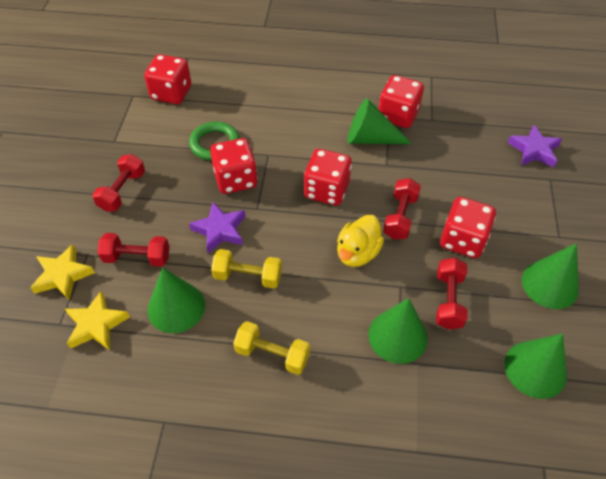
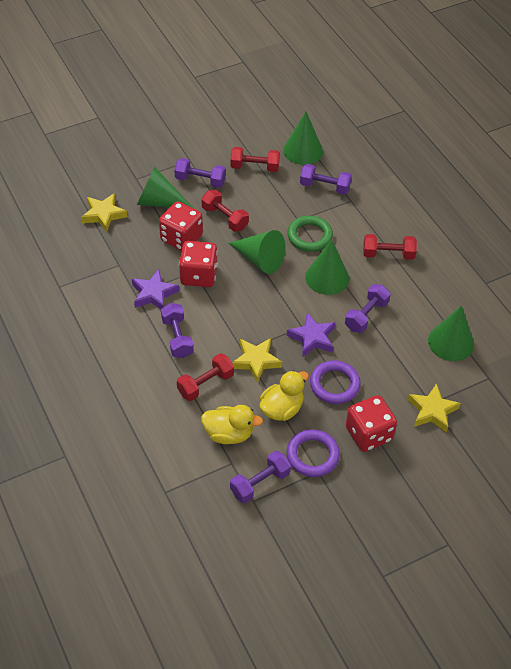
purple dumbbell: none = 0 -> [161,303,194,358] [174,158,226,188] [230,451,291,503] [300,164,352,195] [345,284,391,333] = 5
purple ring: none = 0 -> [287,430,340,477] [310,360,361,404] = 2
red dice: [144,54,191,104] [210,138,257,194] [304,149,352,206] [379,75,424,128] [440,197,496,258] = 5 -> [159,201,203,251] [179,241,218,287] [346,395,397,452] = 3
yellow duck: [337,215,384,267] = 1 -> [201,405,263,444] [259,370,309,421] = 2
yellow dumbbell: [211,249,282,289] [233,321,310,375] = 2 -> none = 0
yellow star: [30,244,95,300] [65,291,130,350] = 2 -> [81,193,128,232] [232,338,282,383] [407,383,461,432] = 3

